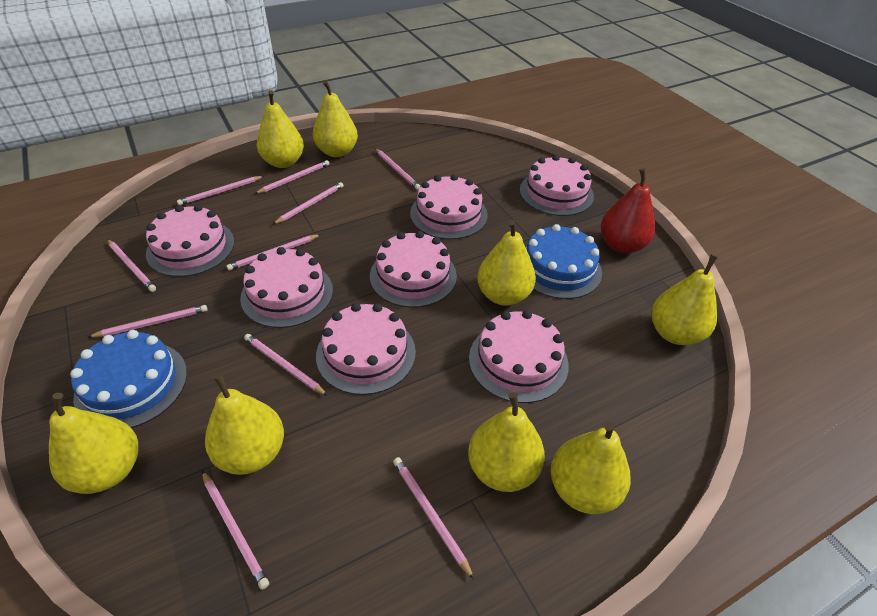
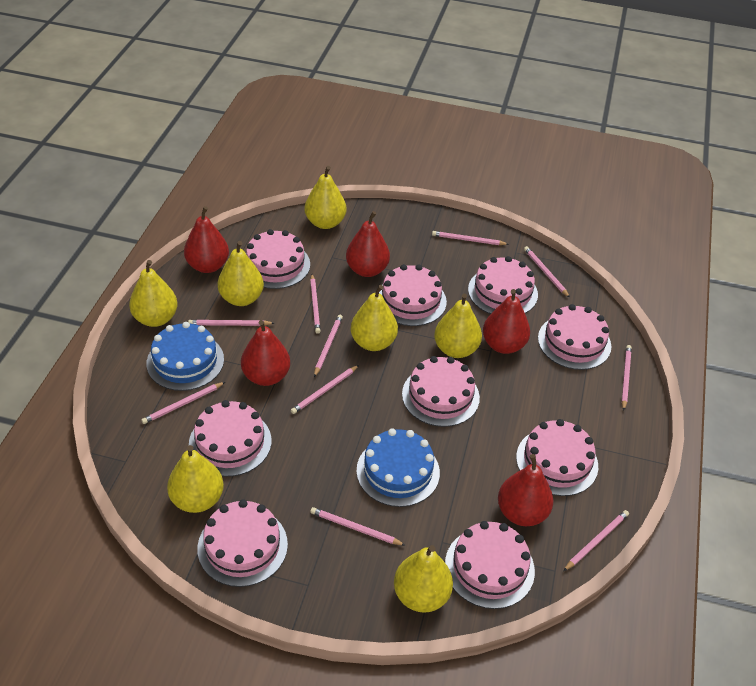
pink cake: [146,205,234,277] [240,247,333,328] [316,303,416,395] [370,231,457,308] [410,174,488,239] [469,310,569,403] [520,155,594,216] = 7 -> [189,400,271,477] [197,499,288,587] [246,229,310,289] [379,264,447,326] [402,356,480,427] [445,521,535,609] [468,256,538,314] [516,419,598,496] [538,304,611,370] = 9
red pear: [601,168,655,253] = 1 -> [184,206,229,273] [241,320,290,386] [346,211,390,277] [483,289,530,354] [498,454,553,526] = 5
yellow pear: [49,393,138,494] [205,374,284,475] [257,90,304,168] [313,80,358,157] [468,392,545,492] [477,220,536,306] [551,422,631,514] [651,254,718,345] = 8 -> [129,260,178,327] [167,445,224,513] [218,241,264,306] [304,166,346,229] [351,285,398,351] [394,545,453,613] [434,294,482,358] = 7

